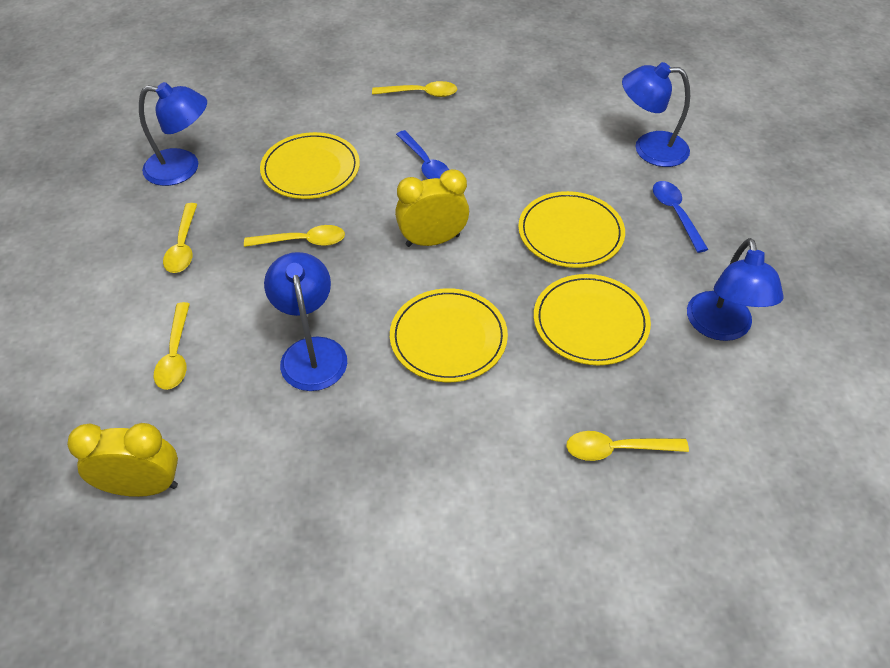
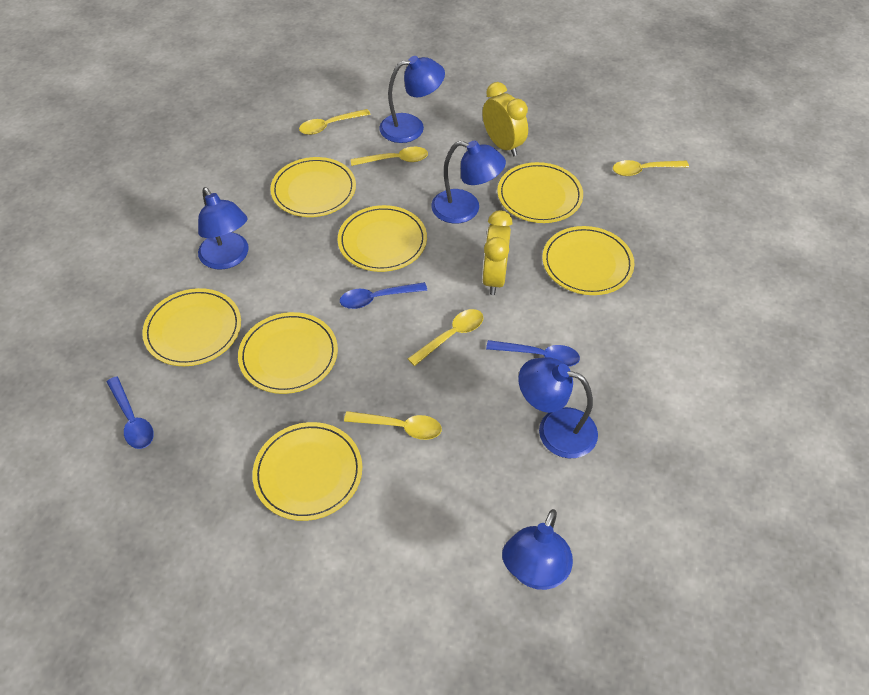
blue lamp: [139,82,207,186] [264,252,347,391] [622,62,690,167] [687,238,783,341] = 4 -> [198,187,249,270] [379,56,445,143] [431,141,506,224] [502,509,573,590] [519,357,598,458] = 5
blue spoon: [396,130,449,179] [653,181,709,253] = 2 -> [107,376,154,449] [340,282,427,309] [486,340,580,367] = 3
yellow plate: [260,132,360,199] [390,288,508,382] [518,191,625,268] [534,274,651,365] = 4 -> [142,288,241,366] [238,312,338,394] [252,422,362,521] [270,157,356,217] [338,205,427,272] [497,162,583,223] [542,226,634,295] = 7

